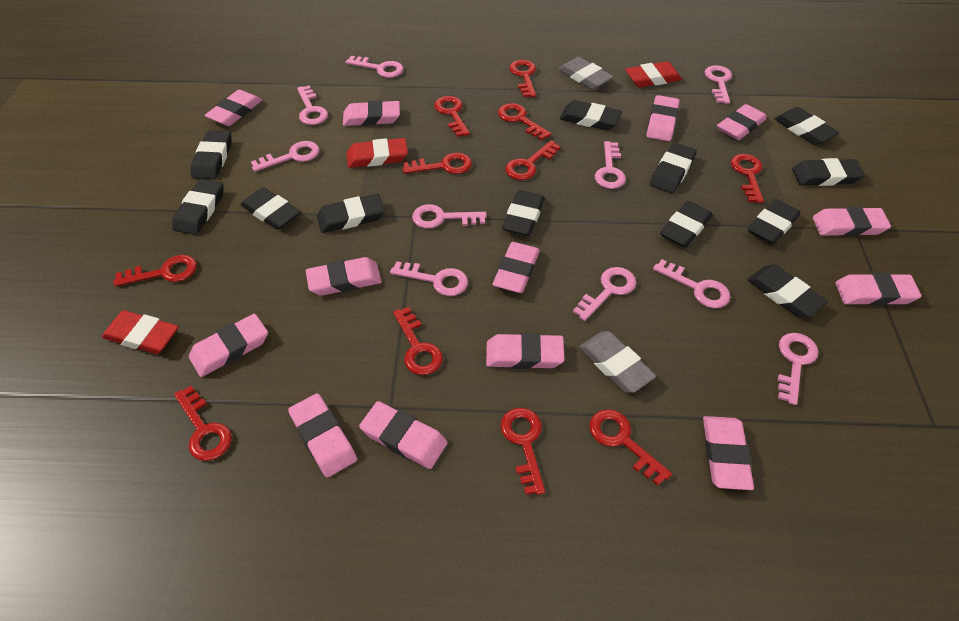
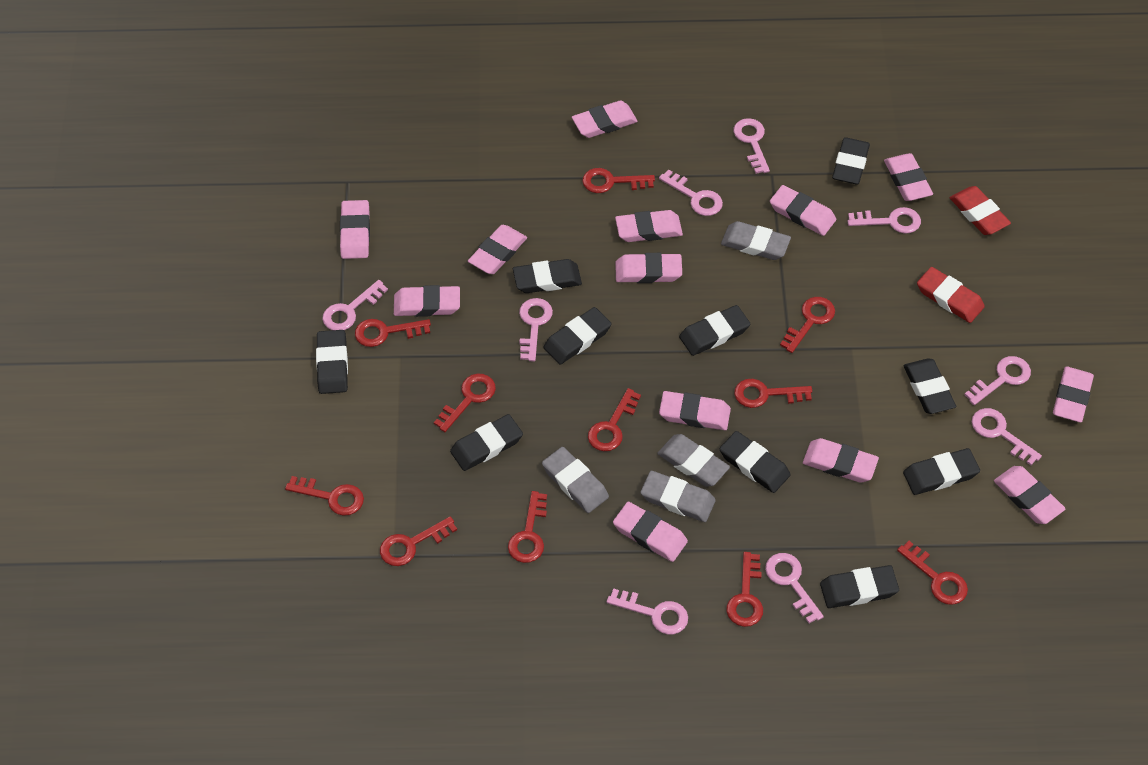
black eraser: [172,179,224,235] [190,131,232,179] [241,187,301,230] [317,194,385,233] [502,190,545,236] [560,100,622,130] [650,143,697,194] [660,201,713,247] [748,199,800,245] [748,265,828,318] [774,107,839,145] [792,158,865,186] = 12 -> [316,330,348,394] [450,414,523,471] [513,259,582,293] [543,307,612,364] [679,305,750,356] [719,431,791,493] [820,565,899,608] [832,137,870,184] [903,448,980,495] [904,358,956,414] = 10
grey eraser: [559,57,614,90] [580,331,656,393] = 2 -> [542,447,609,513] [640,471,716,522] [657,434,730,487] [721,221,791,260] = 4
pink key: [251,141,319,172] [297,85,328,125] [345,56,403,78] [390,261,468,296] [412,204,487,229] [573,267,636,321] [595,141,626,189] [653,259,730,308] [705,65,732,104] [778,333,818,405] = 10 -> [322,280,388,330] [519,298,553,362] [607,588,688,635] [659,169,723,216] [733,118,770,174] [765,553,824,623] [847,207,921,233] [964,356,1031,405] [972,408,1042,465] = 9
red eraser: [102,310,179,354] [347,138,408,168] [625,61,682,87] = 3 -> [917,267,985,323] [950,186,1011,235] = 2

